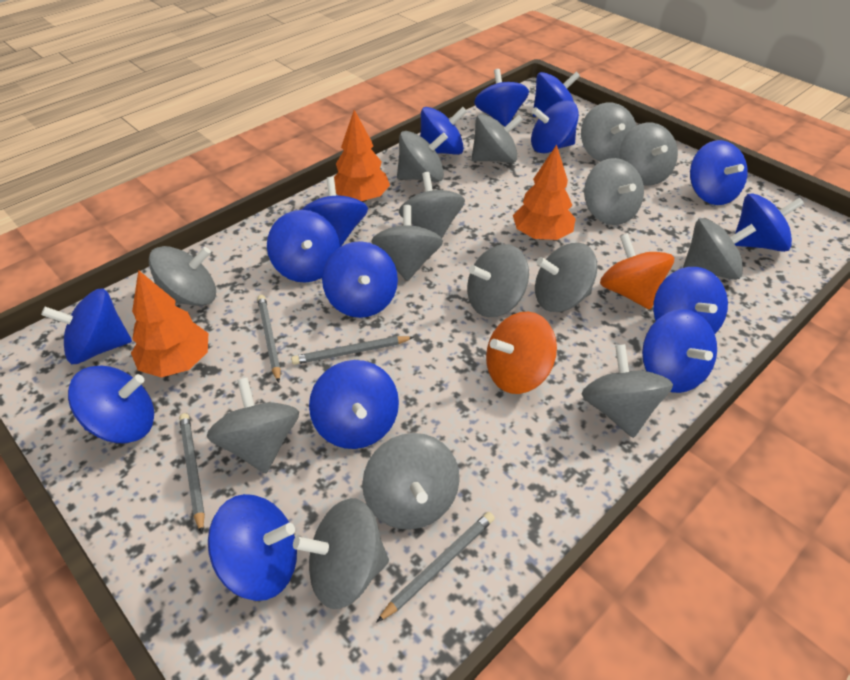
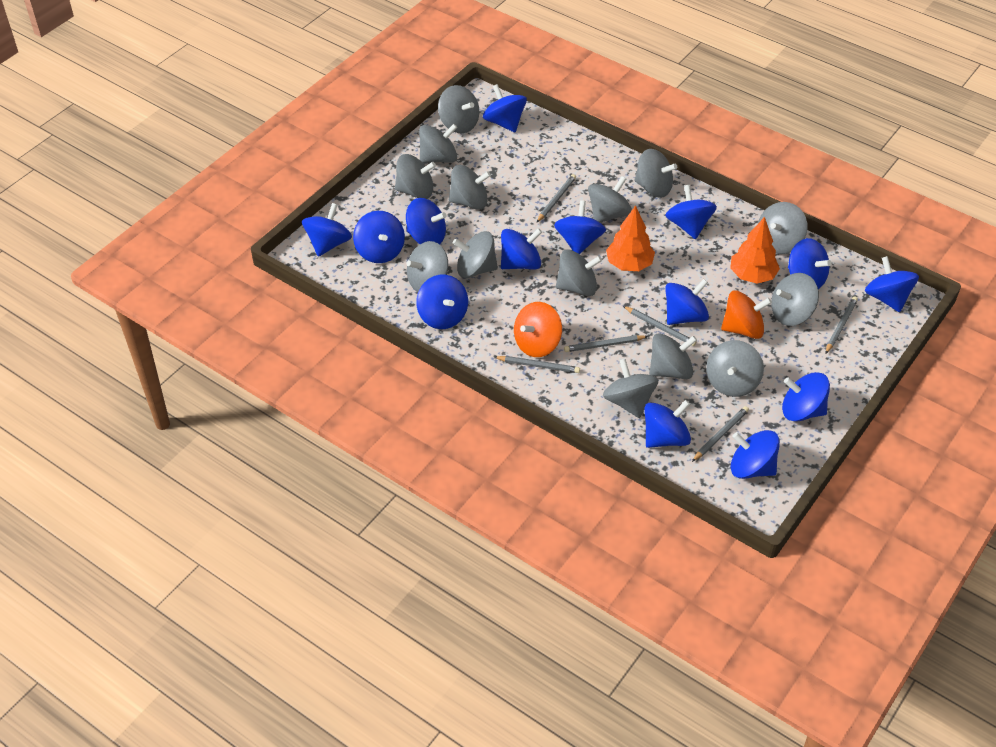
blue spinning top: [41,288,132,364] [68,365,154,443] [208,494,297,601] [267,210,340,283] [302,177,368,247] [309,360,399,449] [322,241,398,318] [420,107,467,155] [474,69,529,127] [531,100,579,153] [533,72,580,117] [642,309,717,393] [653,267,728,334] [690,140,748,205] [735,193,804,252] = 15 -> [302,203,352,257] [353,211,405,263] [406,198,446,245] [416,275,468,329] [483,84,527,132] [501,228,542,270] [554,201,606,254] [644,400,691,448] [665,185,717,239] [665,279,709,325] [731,430,780,479] [782,372,830,422] [788,238,832,289] [865,256,919,312] = 14
grey pencil: [179,413,205,534] [257,295,281,383] [291,336,414,365] [376,512,495,623] = 4 -> [494,356,580,373] [537,174,576,222] [564,335,648,352] [623,306,696,346] [692,406,749,462] [826,297,858,353] = 6
grey spinning top: [149,246,216,306] [207,377,299,473] [293,498,389,609] [362,433,460,530] [371,205,443,281] [397,131,448,182] [399,172,465,238] [467,244,529,317] [472,114,523,163] [535,243,598,312] [581,102,636,162] [582,344,673,438] [584,158,644,225] [620,123,678,185] [683,218,756,280] = 15 -> [395,154,436,199] [406,241,448,292] [419,124,457,163] [438,85,479,133] [449,165,491,210] [453,231,498,278] [556,250,602,296] [588,176,632,223] [603,359,658,418] [634,149,677,198] [649,333,697,379] [706,340,764,397] [758,202,808,254] [771,273,819,326] = 14
orange tree: [131,270,208,377] [334,110,390,202] [513,145,576,240] = 3 -> [606,205,655,271] [730,217,780,284] = 2

